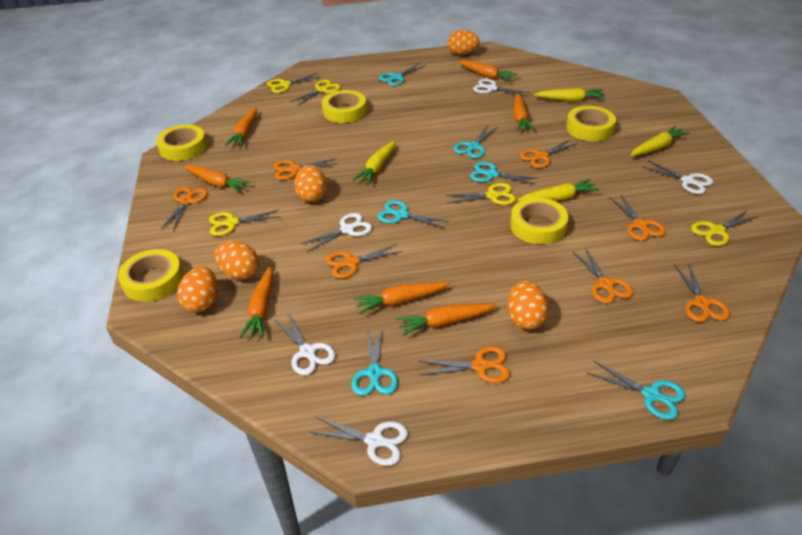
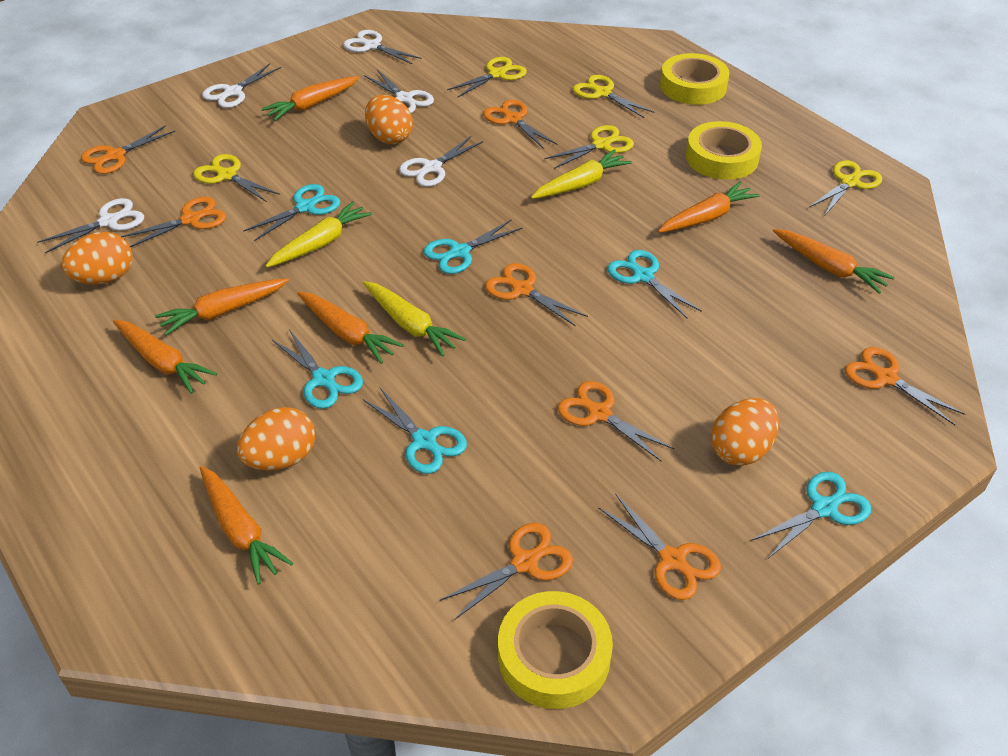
orange egg: [177,266,218,313] [214,241,259,280] [294,165,327,202] [448,30,480,55] [508,281,549,330] = 5 -> [61,232,133,284] [237,407,315,470] [365,95,413,144] [711,398,779,466] = 4
yellow carrot: [353,140,395,184] [517,179,599,202] [534,88,605,101] [630,126,689,156] = 4 -> [265,201,372,267] [363,281,466,357] [531,149,632,199] = 3
yellow tape: [118,249,183,302] [156,125,207,161] [322,90,367,123] [510,198,568,244] [566,106,616,141] = 5 -> [498,591,613,709] [660,53,729,105] [686,121,762,180] = 3

